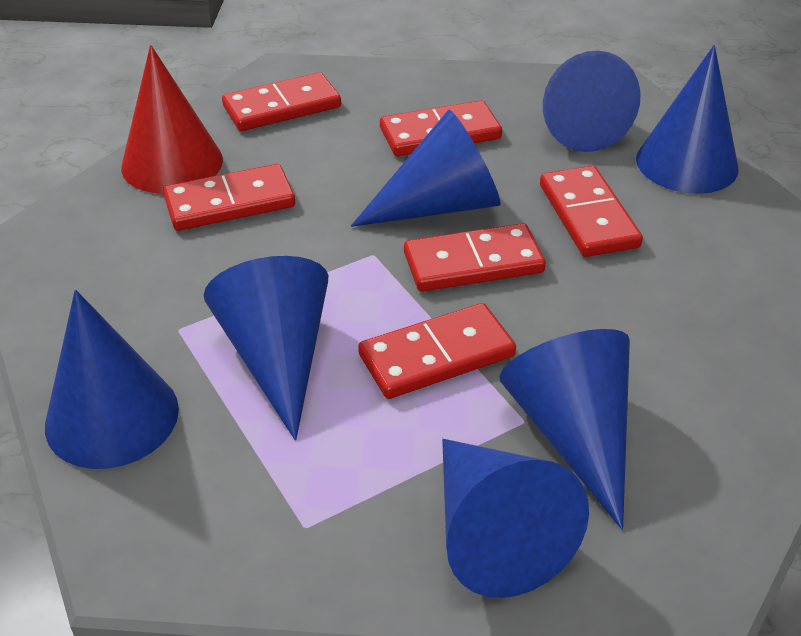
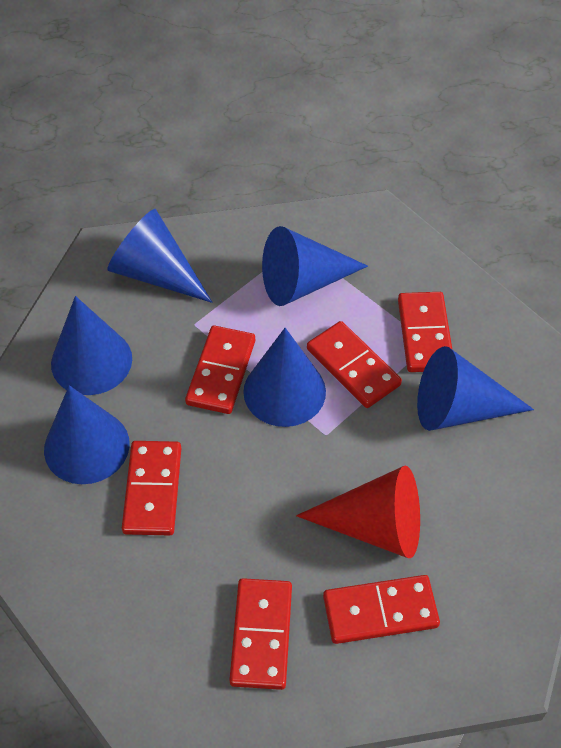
blue cone: [45,290,179,469] [204,256,328,440] [351,110,501,227] [442,439,589,598] [499,329,630,530] [543,51,641,152] [636,45,739,194] = 7 -> [44,385,130,484] [51,296,132,395] [107,209,212,303] [243,328,326,427] [262,226,368,306] [417,346,534,431] = 6

